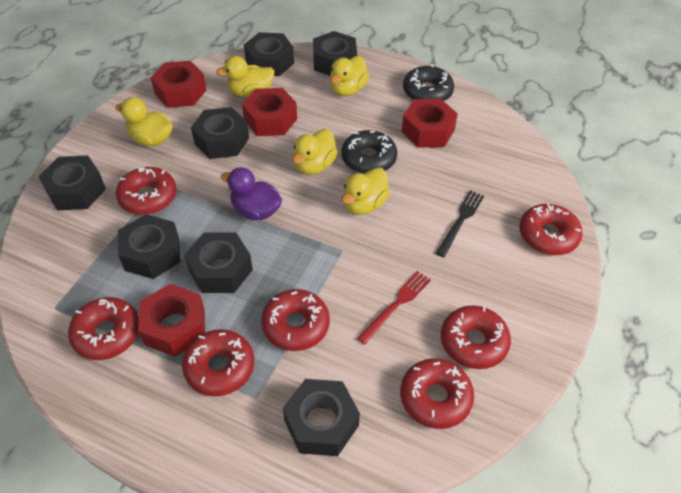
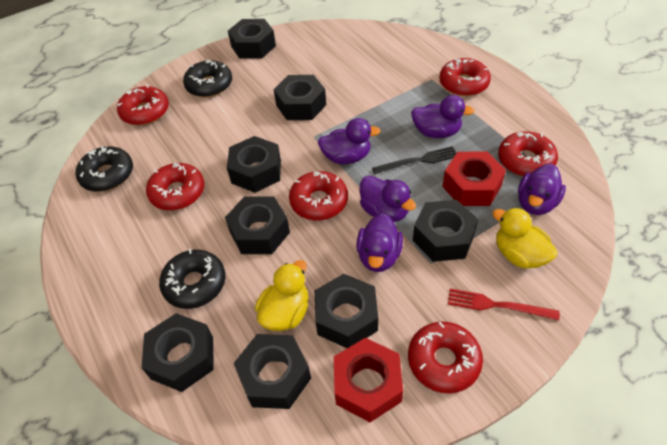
black donut: [341,130,397,174] [403,64,454,101] = 2 -> [76,146,133,192] [159,249,226,309] [183,60,232,97] = 3
black nut: [39,155,106,211] [118,214,181,279] [184,232,253,293] [191,107,249,159] [244,32,294,76] [283,379,360,456] [313,31,357,76] = 7 -> [142,313,214,392] [225,197,290,254] [227,136,281,193] [228,19,276,59] [234,334,311,409] [273,75,326,120] [315,274,378,348] [413,200,479,262] = 8
purple duck: [221,167,282,220] = 1 -> [318,118,381,164] [356,213,403,272] [360,175,416,222] [411,95,474,138] [518,164,566,215] = 5
red donut: [68,297,139,360] [116,167,176,215] [182,329,254,396] [261,289,330,351] [400,358,474,429] [441,305,511,369] [519,204,583,255] = 7 -> [117,85,169,125] [146,163,204,210] [289,171,348,220] [408,322,483,394] [439,58,491,96] [498,131,558,176] = 6
red nut: [138,284,205,357] [150,61,206,108] [242,88,297,136] [401,99,458,148] = 4 -> [334,338,403,422] [442,151,506,206] = 2
yellow duck: [115,97,173,146] [216,56,275,97] [292,129,338,175] [330,56,369,96] [341,168,390,215] = 5 -> [255,260,309,331] [492,208,557,269] = 2

